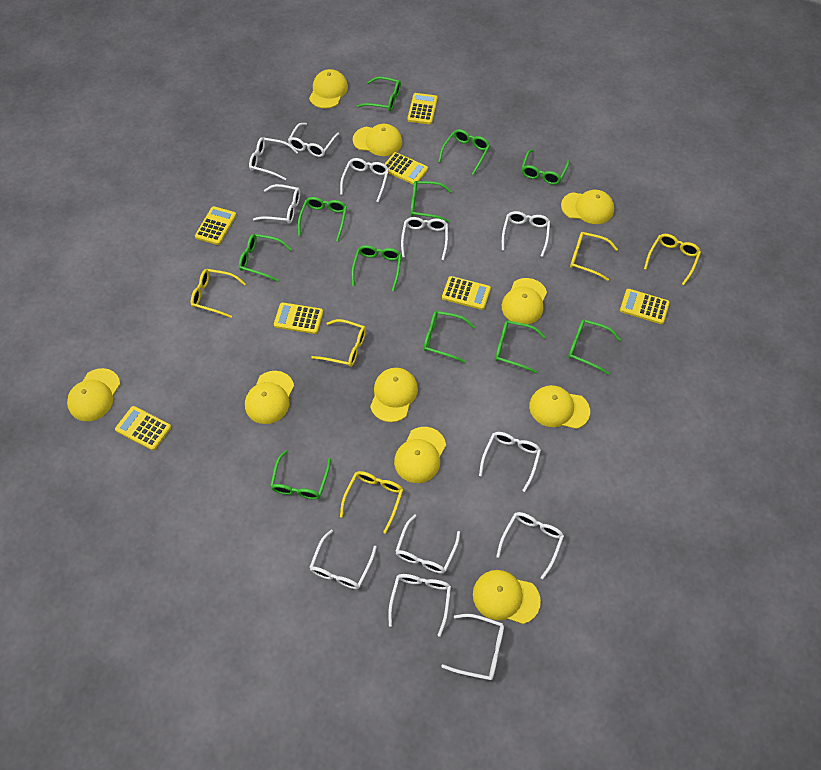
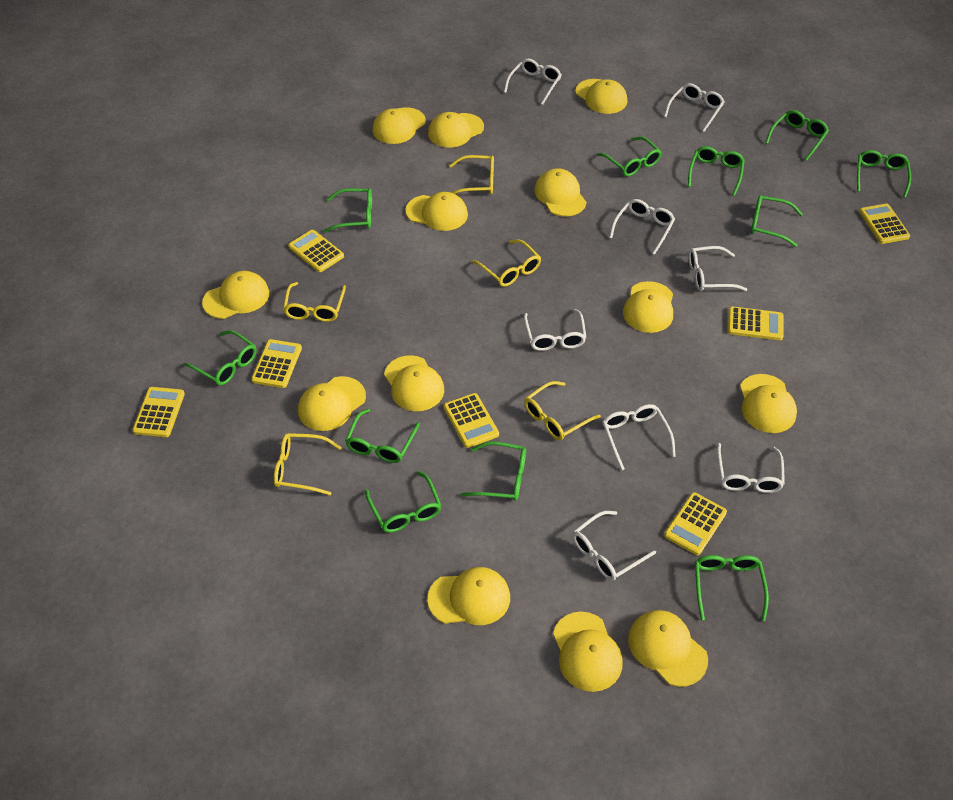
white glasses: [249,137,298,180] [253,184,300,224] [288,123,339,157] [309,529,377,589] [340,158,389,202] [388,574,451,637] [395,515,460,574] [401,217,448,260] [441,614,504,680] [479,432,541,492] [496,512,564,579] [502,211,550,257] = 12 -> [504,58,562,105] [524,309,586,351] [573,511,656,581] [602,404,676,470] [609,199,675,255] [664,83,725,132] [689,246,747,291] [717,443,785,493] = 8
yellow cap: [67,368,120,421] [245,371,294,424] [309,69,348,109] [353,124,402,156] [370,368,418,422] [394,427,446,483] [473,570,541,624] [502,278,547,324] [529,385,590,429] [561,190,614,224] = 10 -> [202,271,269,319] [298,376,366,431] [372,107,426,144] [384,355,444,411] [405,192,468,231] [427,567,510,625] [428,112,484,148] [535,168,586,216] [553,612,623,692] [575,79,627,114] [623,281,673,333] [628,610,708,687] [740,374,797,433] = 13

